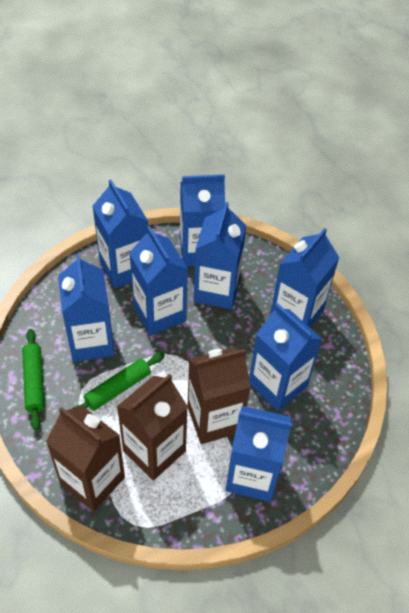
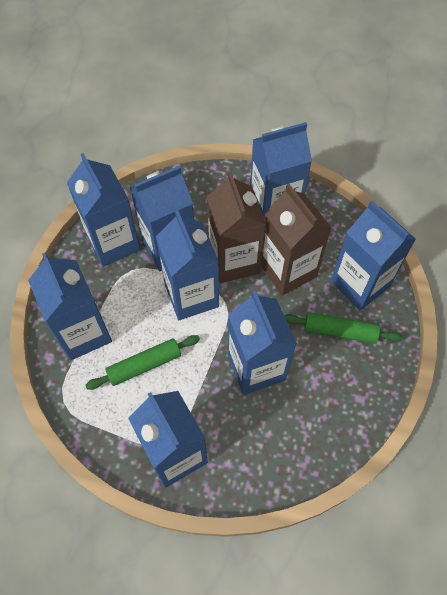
brown carton: [46,406,125,512] [117,374,188,480] [188,347,251,444] = 3 -> [207,172,266,283] [261,184,331,296] = 2

